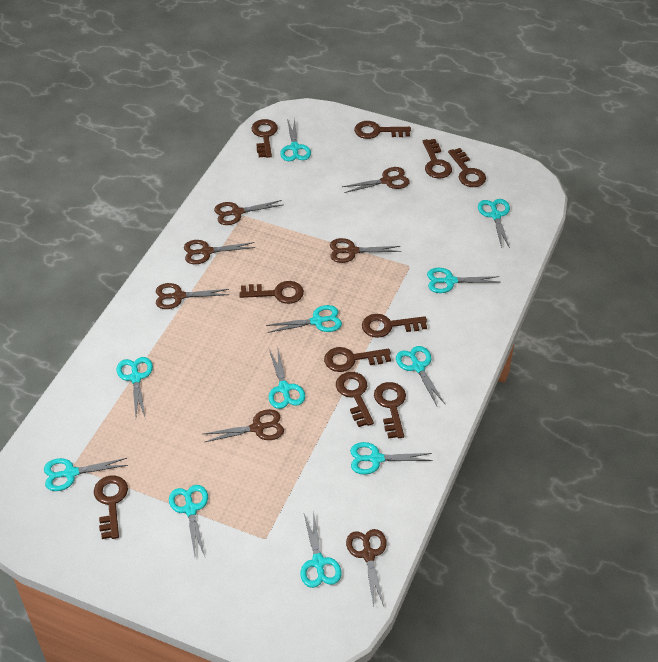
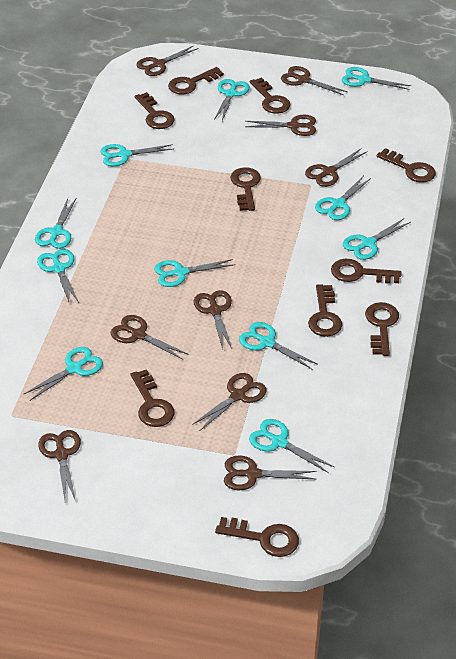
brown scissors: [156,283,229,309] [184,240,256,264] [204,409,284,442] [214,200,282,225] [330,238,401,263] [342,167,410,193] [346,529,387,606] = 7 -> [38,430,81,501] [110,315,189,360] [136,46,198,76] [192,373,267,431] [194,290,232,350] [224,456,316,490] [245,115,316,136] [281,66,347,95] [305,148,368,187] = 9

